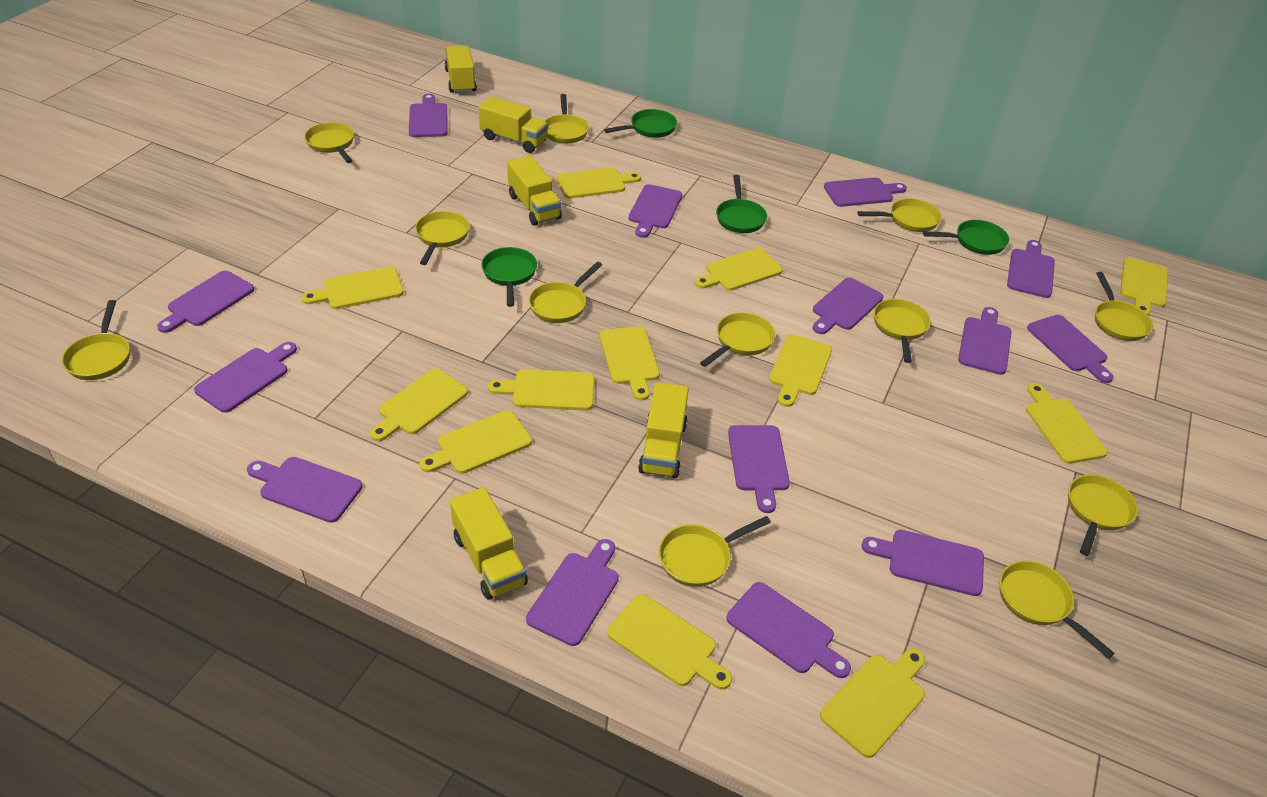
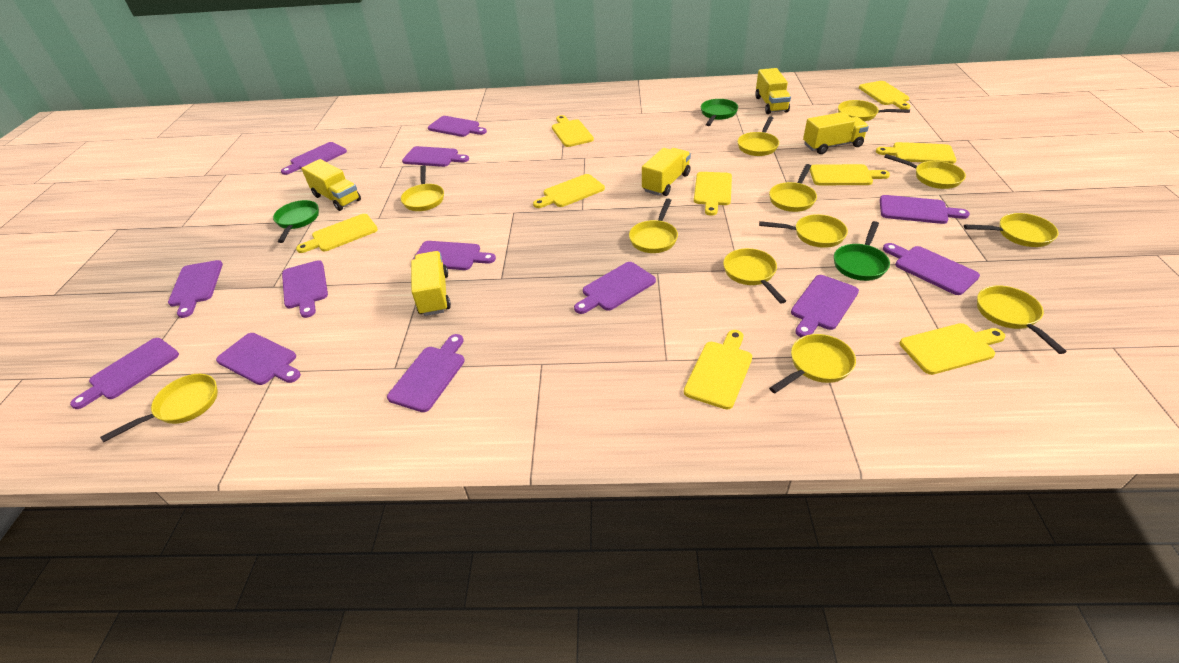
green pan: [481,247,537,307] [604,109,677,138] [716,175,767,233] [923,220,1009,255] = 4 -> [273,200,319,243] [701,99,738,126] [834,221,890,281] = 3
purple cutting board: [157,271,254,333] [194,342,297,413] [247,457,363,523] [409,94,447,137] [526,539,619,646] [628,184,682,238] [727,582,851,678] [728,425,790,513] [813,278,884,334] [824,178,907,207] [862,530,984,596] [958,307,1012,375] [1007,240,1055,298] [1027,315,1114,383] = 14 -> [70,338,179,409] [168,260,223,318] [216,333,301,385] [281,142,347,175] [282,260,328,318] [387,334,465,412] [402,146,469,167] [413,241,496,270] [428,116,487,137] [574,262,656,314] [791,275,859,337] [880,195,970,224] [883,243,980,295] = 13
yellow cutting board: [302,267,404,309] [370,369,468,441] [419,410,532,474] [488,369,595,410] [557,168,641,198] [600,326,660,400] [607,594,732,690] [695,248,783,291] [769,334,832,407] [820,648,925,758] [1026,383,1108,464] [1120,257,1168,315] = 12 -> [296,214,378,253] [533,174,605,208] [552,115,594,147] [684,330,752,409] [694,172,732,216] [810,164,890,185] [859,81,910,109] [876,142,956,164] [900,323,1006,375] = 9

